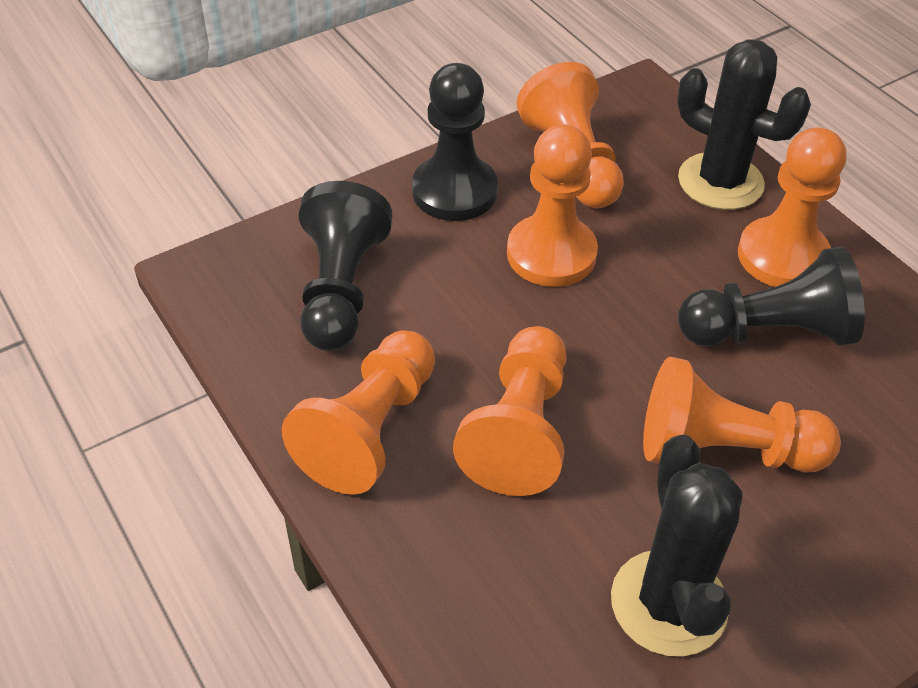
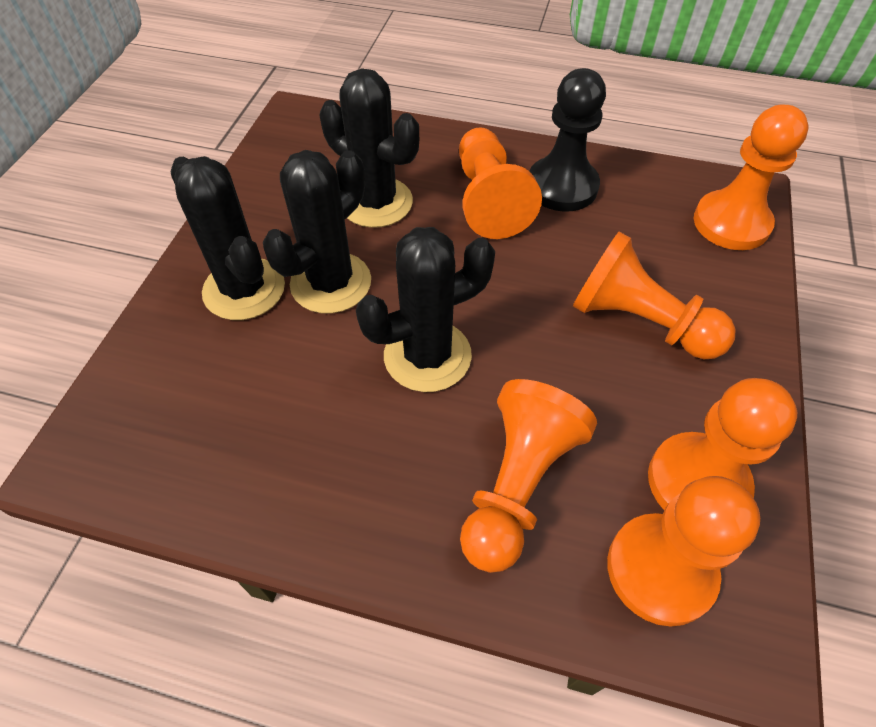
black cactus: [611,435,743,657] [677,39,811,210] = 2 -> [171,156,285,320] [263,150,371,313] [320,68,419,228] [356,227,495,392] = 4
black pawn: [299,181,392,351] [412,63,498,221] [678,247,865,346] = 3 -> [529,68,606,212] = 1

